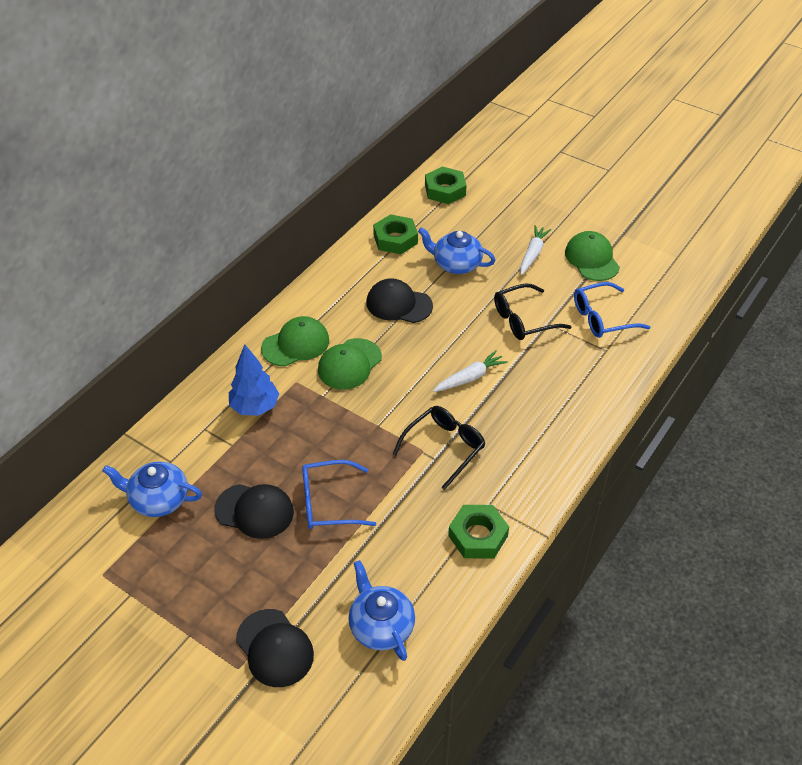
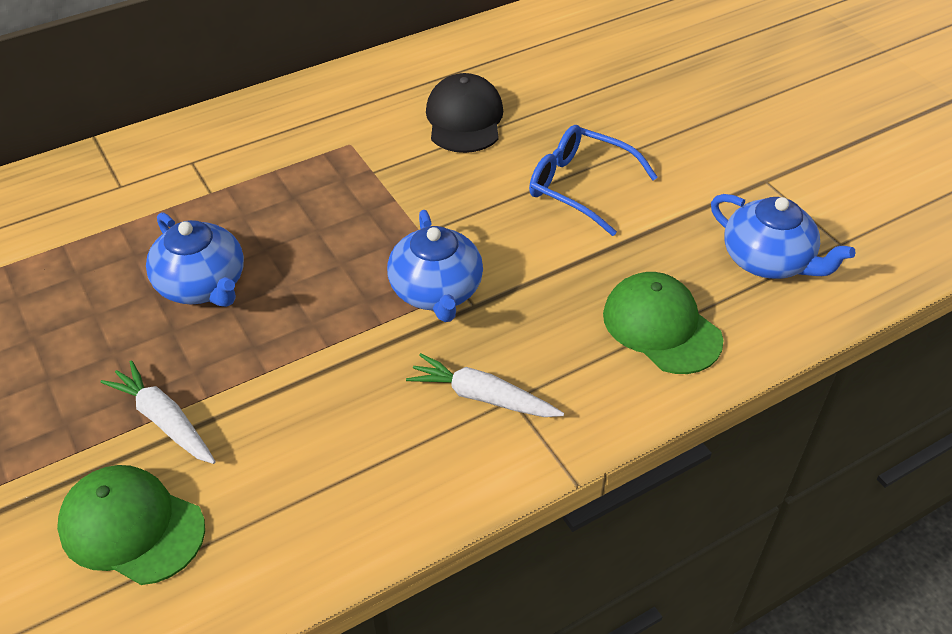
black cap: [214,484,294,539] [236,609,314,687] [366,278,433,323] = 3 -> [426,73,503,153] = 1
black glasses: [393,406,486,490] [494,283,572,340] = 2 -> none = 0
blue glasses: [302,460,376,529] [574,282,650,338] = 2 -> [529,125,658,236] = 1
blue tree: [229,344,279,416] = 1 -> none = 0
green cap: [261,316,329,366] [318,338,382,389] [565,231,620,281] = 3 -> [57,465,205,585] [603,272,723,374] = 2
green nut: [373,214,418,254] [425,166,467,204] [448,505,509,559] = 3 -> none = 0

